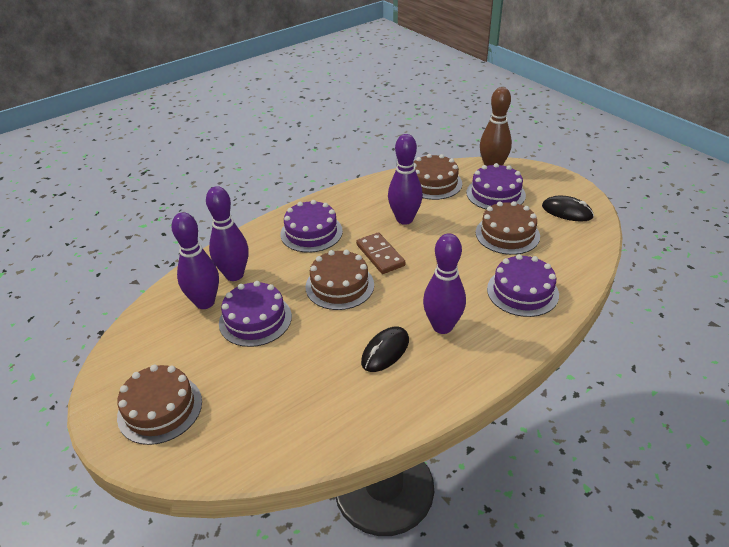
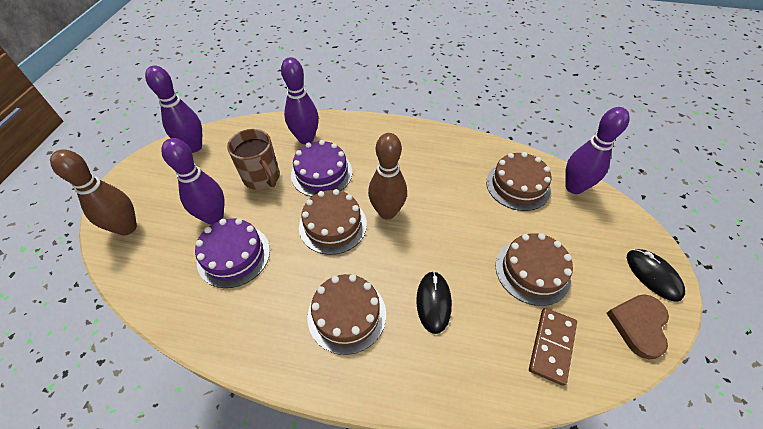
brown bowling pin: [480,87,512,166] = 1 -> [50,149,137,236] [368,133,407,220] = 2
brown heart: none = 0 -> [607,294,669,360] = 1
brown mug: none = 0 -> [227,129,280,190] = 1
purple cake: [219,281,292,347] [280,200,343,253] [467,163,526,209] [487,254,559,317] = 4 -> [195,218,270,288] [291,140,352,197] = 2

